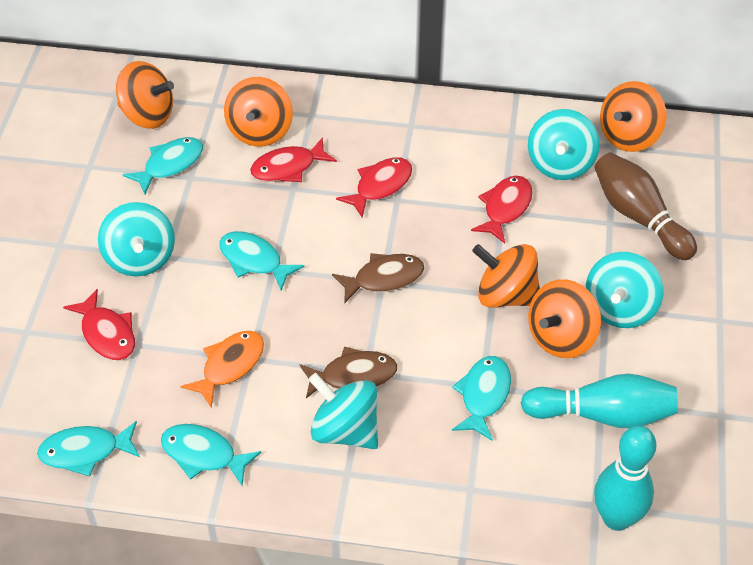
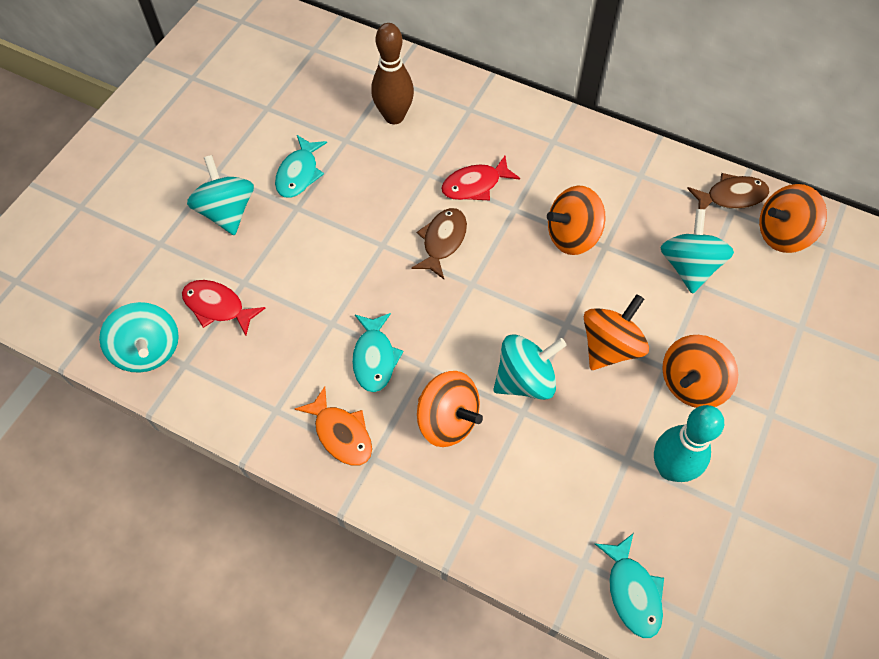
red fish: [63,289,135,360] [250,137,337,182] [336,157,412,218] [471,176,533,243] = 4 -> [182,280,265,336] [441,156,520,200] = 2
turquoise bowling pin: [521,374,678,428] [594,425,657,531] = 2 -> [654,405,724,482] = 1
turquoise fish: [37,421,140,476] [123,137,203,194] [161,424,261,486] [219,231,305,290] [452,356,511,441] = 5 -> [275,135,327,198] [352,313,404,392] [595,533,664,638] = 3

